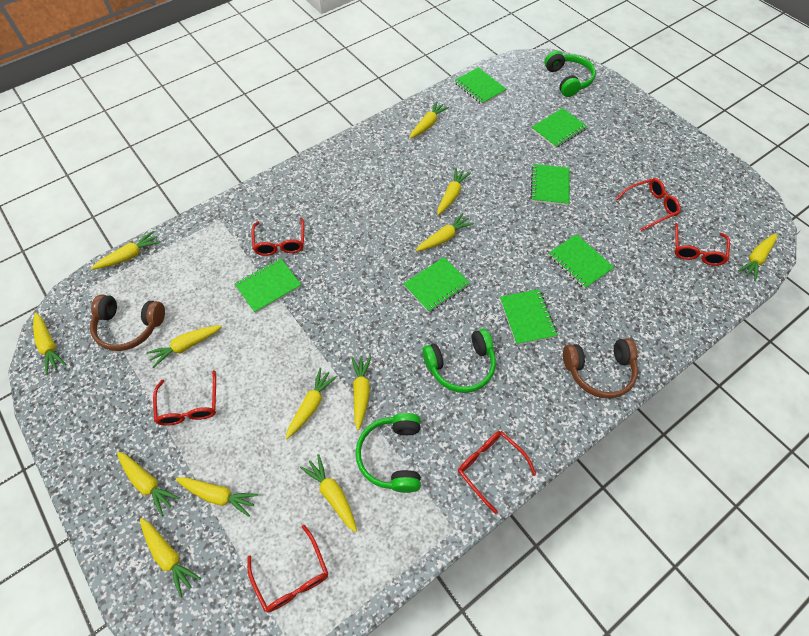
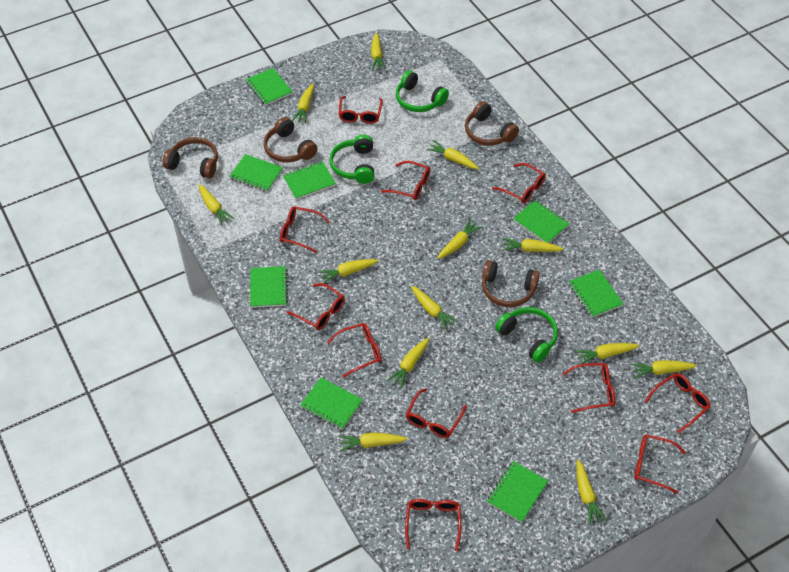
brown headphones: [90,294,165,351] [563,338,638,398] = 2 -> [163,137,218,179] [264,117,318,162] [465,101,519,146] [482,260,540,307] = 4
green notebook: [235,258,301,313] [403,257,470,312] [454,67,507,105] [500,289,558,345] [530,164,570,205] [531,108,587,148] [549,234,614,289] = 7 -> [229,154,283,192] [246,68,293,106] [250,266,288,308] [283,161,336,200] [300,377,363,430] [487,461,548,523] [513,200,570,243] [569,270,623,318] = 8
red glasses: [153,370,216,426] [247,525,328,612] [251,218,304,256] [458,431,536,514] [616,178,681,231] [675,223,730,266] = 6 -> [280,207,330,253] [287,283,345,330] [327,323,382,378] [339,96,383,124] [381,161,430,200] [405,499,461,551] [406,388,467,438] [492,163,546,203] [562,363,615,413] [634,434,686,494] [645,373,711,434] = 11

